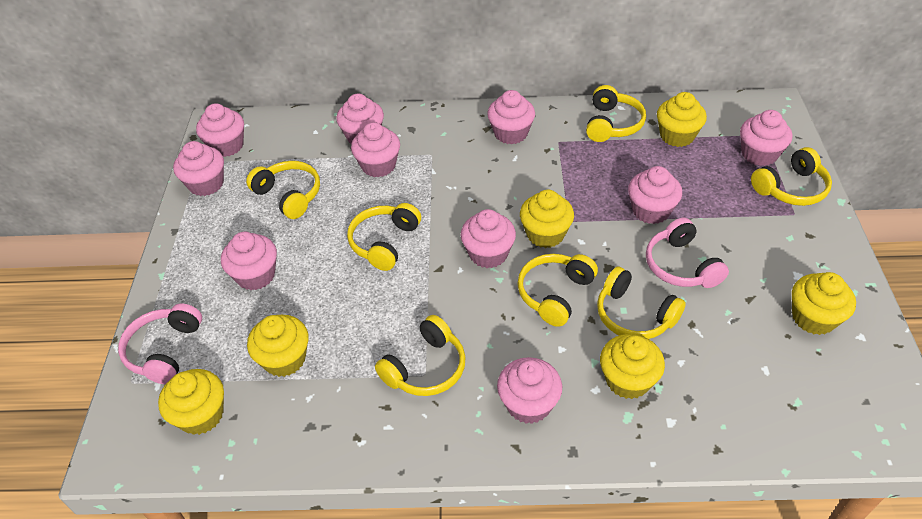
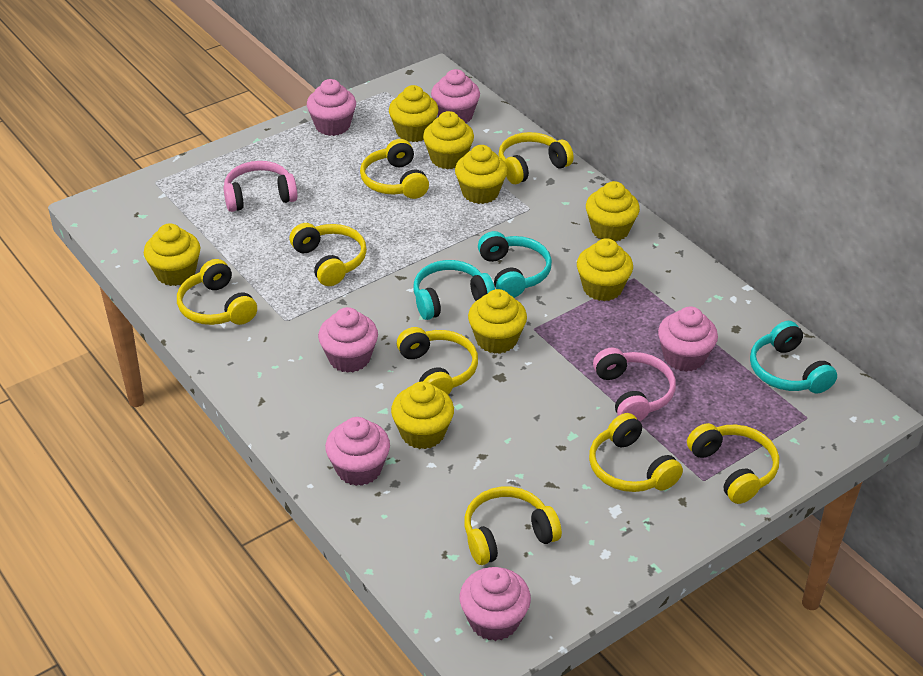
pink cupcake: [173,141,224,196] [196,103,244,157] [221,232,277,290] [336,94,384,144] [351,122,400,177] [460,209,516,268] [487,90,535,144] [497,357,562,424] [628,166,682,224] [740,110,792,166] = 10 -> [307,79,356,136] [318,307,378,373] [325,417,390,486] [431,69,480,123] [460,567,531,641] [658,307,718,372] = 6
turquoise headphones: none = 0 -> [413,260,495,320] [478,231,552,298] [750,321,837,393] = 3
yellow cupcake: [158,369,224,435] [247,315,308,377] [520,190,574,248] [600,334,665,399] [657,92,707,147] [792,272,856,335] = 6 -> [144,224,201,286] [389,85,438,142] [391,381,454,449] [423,111,474,169] [455,145,507,204] [468,289,527,354] [577,238,633,301] [586,181,640,242] = 8
yellow headphones: [246,161,320,219] [347,203,421,271] [375,315,466,396] [517,254,598,327] [586,85,646,142] [597,266,686,339] [751,147,832,206] = 7 -> [177,259,257,325] [290,223,367,286] [360,139,429,199] [397,327,478,394] [464,487,562,565] [498,132,574,184] [589,413,683,492] [687,423,779,504] = 8

